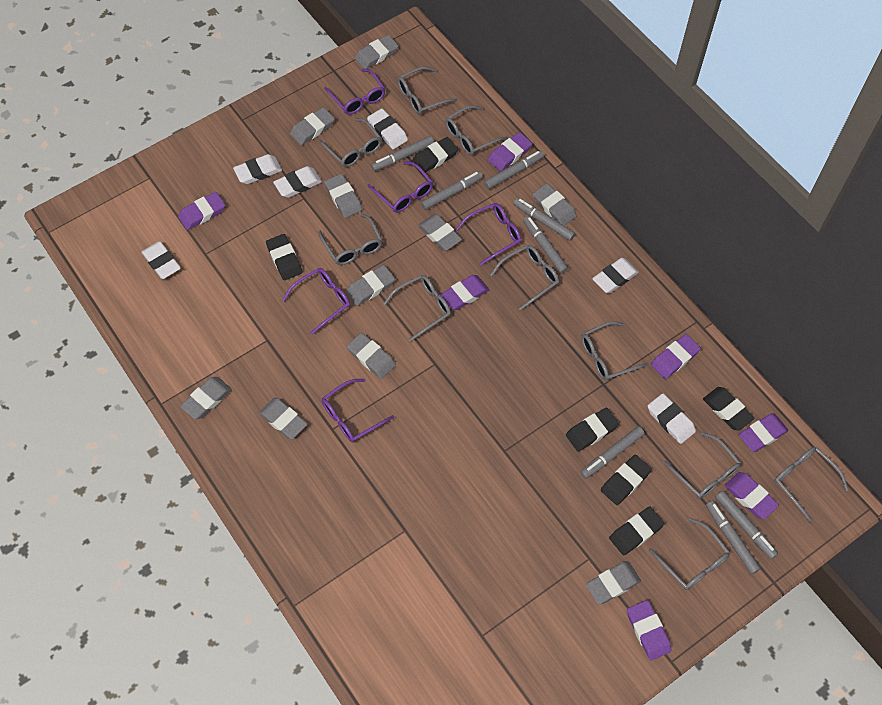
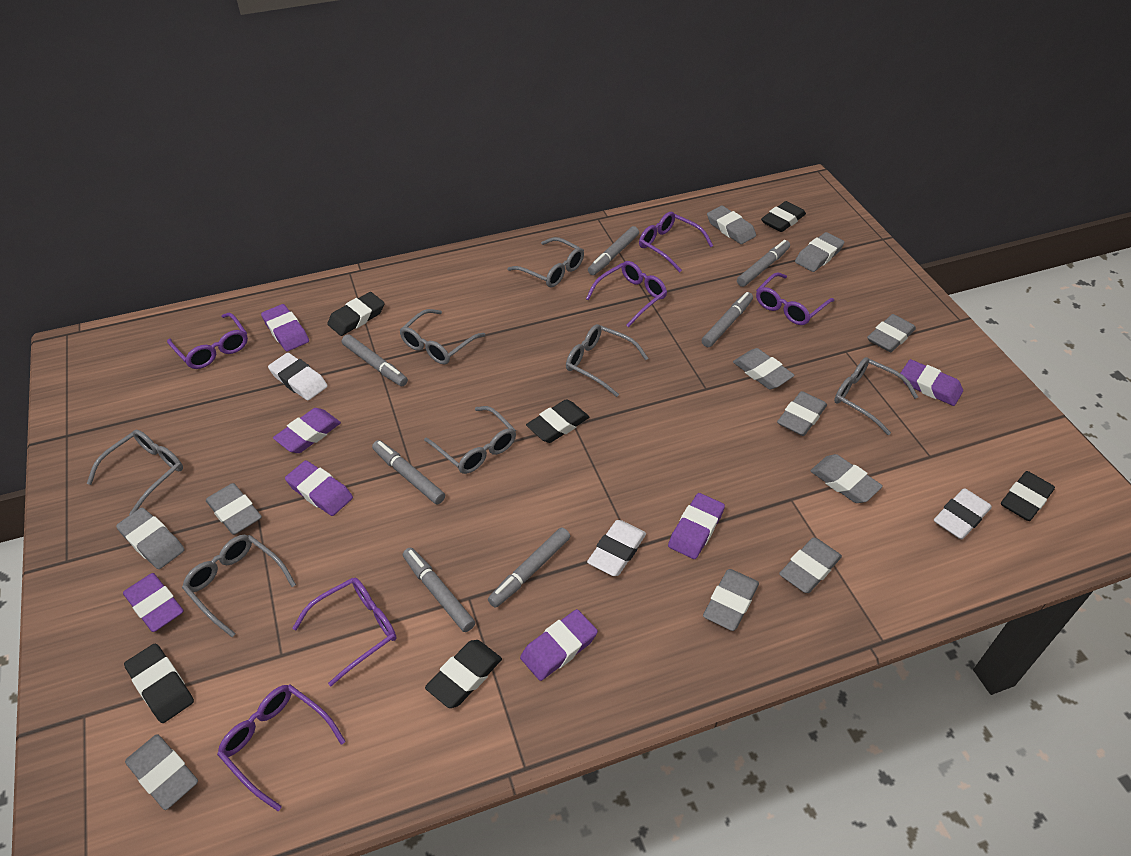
grey eraser: [180,377,232,419] [259,398,308,439] [290,107,335,145] [324,174,362,218] [346,265,395,306] [347,333,396,379] [355,35,398,69] [418,214,462,251] [533,183,577,225] [586,561,641,605] = 10 -> [116,508,185,569] [125,734,198,810] [206,483,262,535] [703,569,759,631] [707,206,756,244] [733,348,795,389] [777,391,827,436] [779,537,842,593] [795,232,844,272] [810,454,883,503] [867,314,916,352] = 11
grey glasses: [318,118,382,167] [318,213,382,265] [383,275,451,342] [397,66,458,115] [445,105,508,155] [490,245,559,310] [581,321,648,380] [649,518,730,590] [663,432,741,499] [774,447,848,522] = 10 -> [87,430,183,515] [182,535,296,637] [400,309,485,365] [424,406,516,474] [507,237,584,288] [566,324,648,397] [834,357,918,435] = 7
grey marker: [371,136,434,171] [421,171,483,210] [484,150,544,189] [513,198,575,241] [523,216,568,273] [580,426,645,479] [706,500,761,574] [715,491,778,559] = 8 -> [342,334,408,386] [372,440,445,504] [403,547,475,632] [488,527,570,608] [588,226,639,275] [702,292,753,347] [737,240,790,287] = 7
purple glasses: [283,268,350,335] [322,379,394,442] [324,69,385,115] [367,161,433,213] [456,203,521,265] = 5 -> [167,313,248,369] [217,685,346,811] [293,578,397,686] [586,261,667,327] [639,212,713,273] [756,272,834,325] = 6
white eraser: [141,241,181,279] [233,154,282,184] [273,166,322,198] [367,109,408,149] [592,258,639,293] [648,393,696,444] = 6 -> [268,353,328,400] [587,520,646,576] [934,488,992,539] = 3

